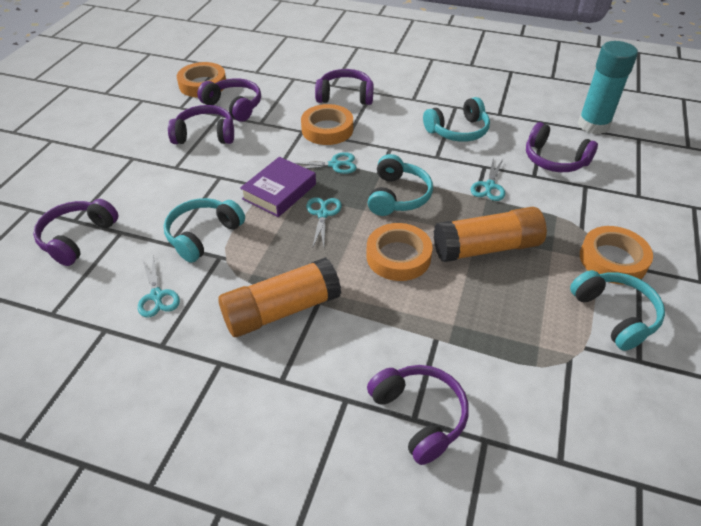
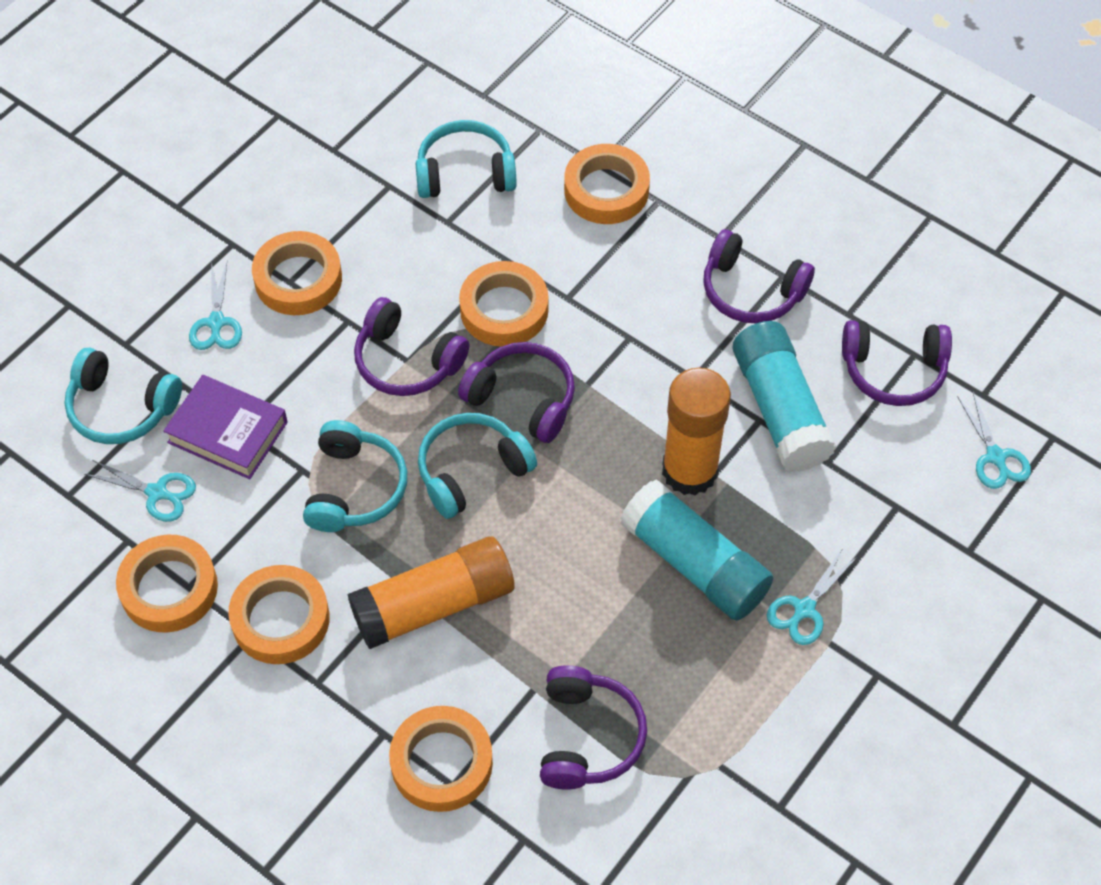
orange tape: [177,62,226,98] [301,104,353,145] [366,223,433,281] [580,226,653,284] = 4 -> [116,535,218,633] [228,565,330,664] [252,231,342,315] [389,706,493,812] [459,261,549,347] [564,144,650,224] = 6
purple headphones: [33,199,118,266] [168,105,234,144] [197,78,261,122] [315,69,374,105] [367,365,469,465] [526,122,598,172] = 6 -> [354,297,469,396] [458,342,575,443] [540,665,647,790] [703,229,815,323] [842,320,952,406] = 5
turquoise glue stick: [578,41,638,134] = 1 -> [620,479,773,621] [733,321,836,472] = 2

